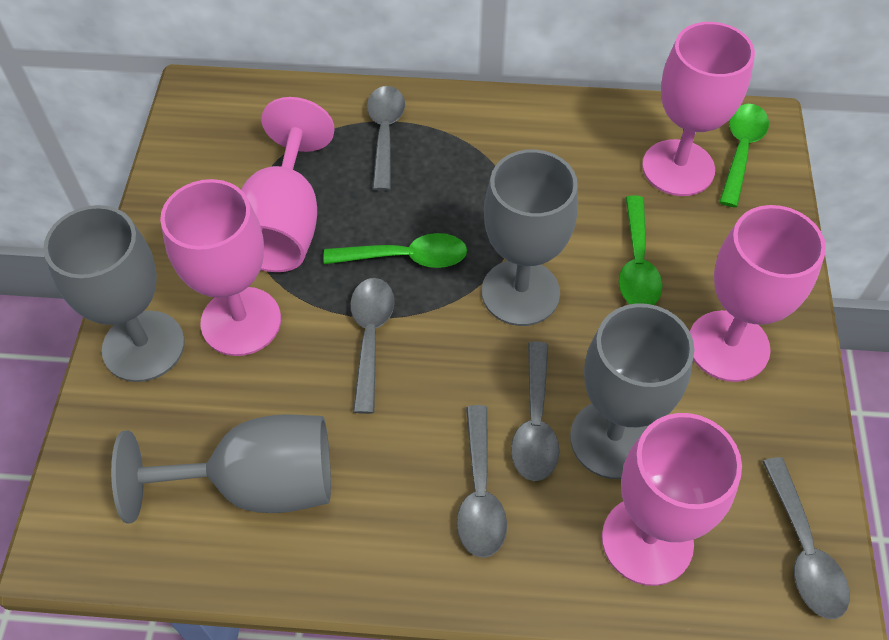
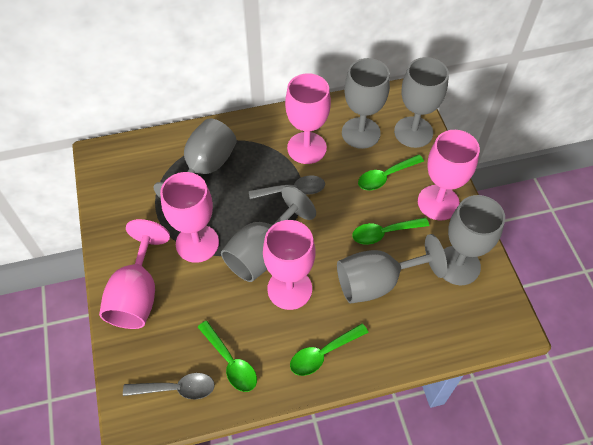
green spoon: [323,233,467,268] [619,195,662,305] [719,104,769,207] = 3 -> [198,321,257,392] [290,324,369,376] [352,217,429,245] [358,155,424,190] = 4
grey goblet: [43,205,185,382] [111,414,331,524] [482,149,578,326] [570,304,694,479] = 4 -> [154,118,237,199] [221,186,316,282] [337,234,447,303] [342,58,390,149] [394,57,449,148] [443,195,505,285] = 6
grey spoon: [350,278,394,414] [367,86,405,191] [457,405,507,558] [511,341,559,481] [762,457,850,619] = 5 -> [123,373,215,400] [249,175,325,199] = 2

